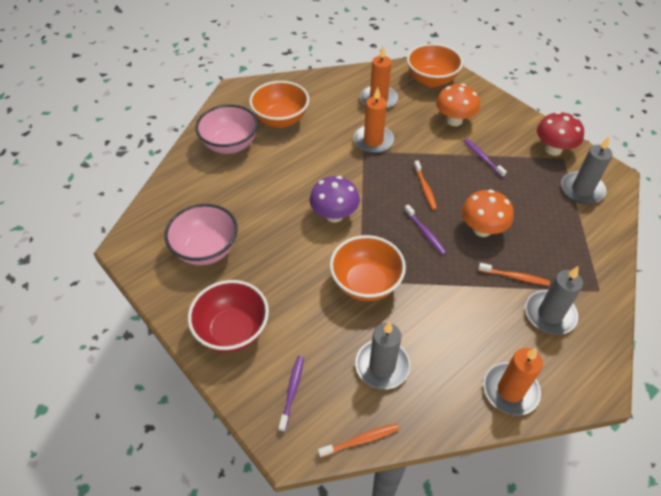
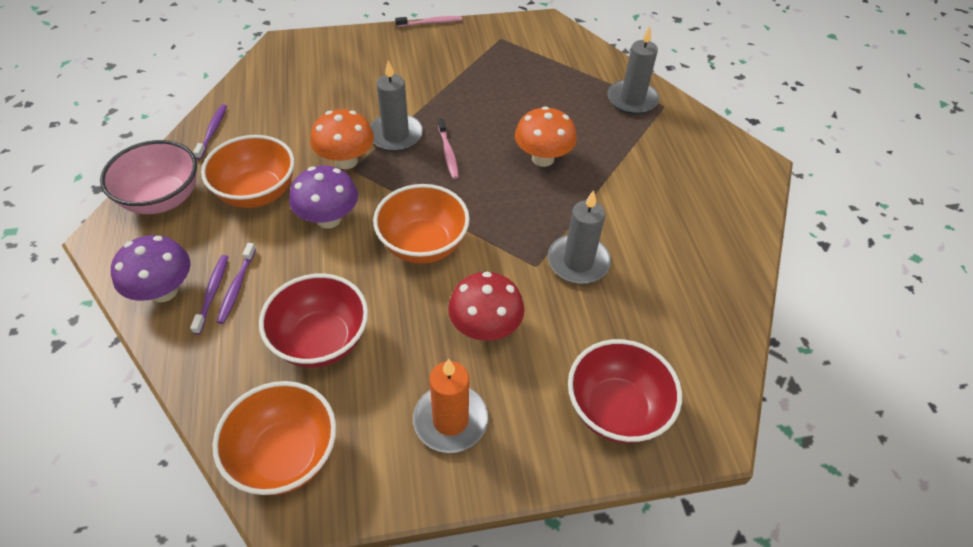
orange candle: [353,87,394,153] [360,46,398,110] [484,348,543,416] = 3 -> [413,359,488,453] = 1
orange toothbrush: [318,424,399,458] [414,160,437,210] [478,263,550,286] = 3 -> none = 0
pink bowl: [164,204,238,265] [195,104,258,154] = 2 -> [100,140,197,214] = 1
pink toothbrush: none = 0 -> [395,16,462,27] [438,119,459,179] = 2
purple mushroom: [310,176,360,223] = 1 -> [111,235,191,302] [289,166,358,229] = 2
red bowl: [188,280,269,352] = 1 -> [259,274,368,368] [568,339,682,444] = 2

